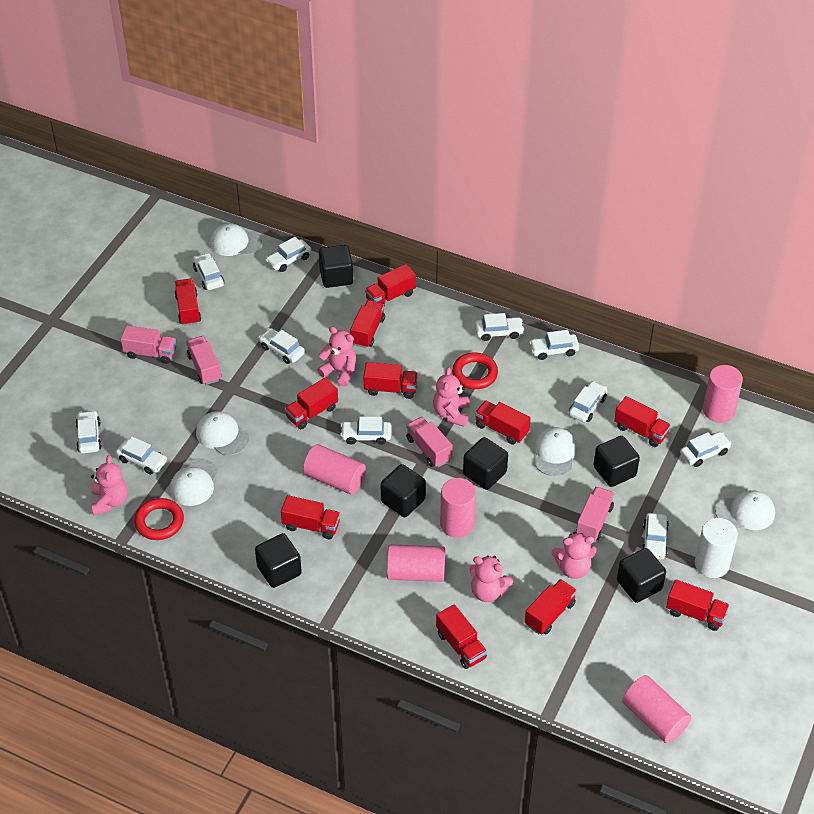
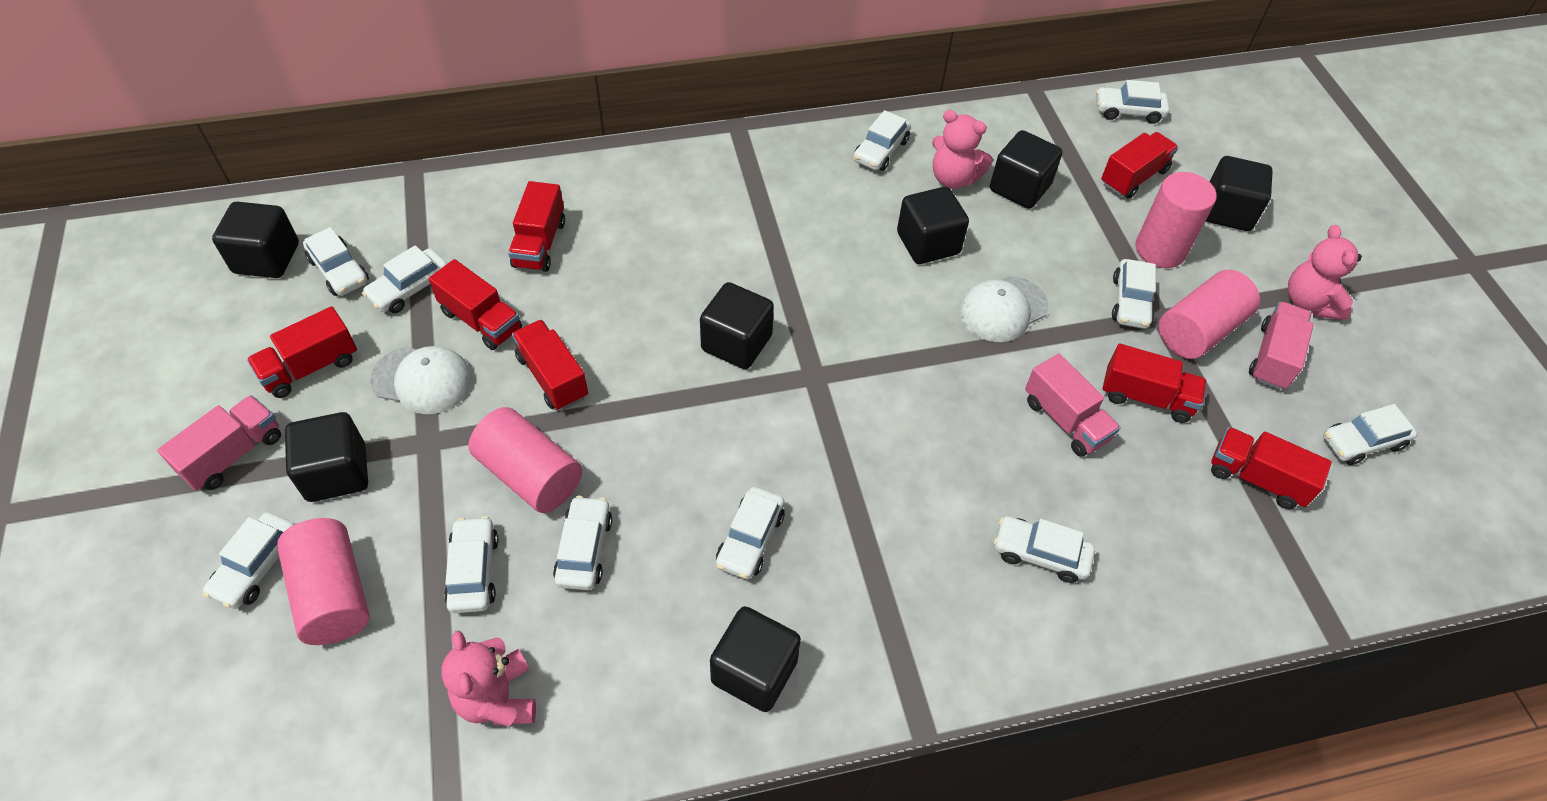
black cube: [255,533,302,588] [319,245,353,288] [381,464,426,517] [463,437,508,490] [593,436,640,487] [617,548,666,603] = 6 -> [212,202,299,278] [285,412,368,502] [700,282,774,369] [710,606,801,712] [897,187,969,264] [990,130,1062,209] [1206,156,1273,231] = 7
pink cylinder: [303,444,366,495] [387,544,445,582] [440,478,476,538] [622,675,691,743] [703,365,743,423] = 5 -> [277,518,370,645] [468,407,582,513] [1135,172,1217,268] [1159,270,1260,359] = 4
pink teddy bear: [91,455,128,515] [317,326,356,387] [433,367,470,427] [470,555,513,602] [552,532,597,579] = 5 -> [441,631,536,727] [932,110,993,189] [1288,225,1362,320] = 3
pink truck: [121,325,176,364] [186,336,221,385] [406,417,453,467] [576,487,614,541] = 4 -> [157,395,281,491] [1025,354,1121,457] [1249,302,1314,390] = 3
red ring: [134,498,184,540] [452,352,498,389] = 2 -> none = 0
red truck: [175,279,201,326] [281,495,340,539] [285,377,338,429] [350,300,385,348] [363,362,418,399] [365,264,416,307] [436,604,487,669] [475,400,531,445] [525,579,577,634] [614,396,671,447] [666,579,729,631] = 11 -> [247,306,357,398] [429,259,522,350] [508,181,565,272] [512,320,588,410] [1101,132,1178,199] [1102,343,1207,423] [1211,427,1332,509] = 7
white cap: [170,458,218,506] [196,411,249,456] [210,223,262,256] [534,427,577,476] [715,490,775,530] = 5 -> [370,346,472,414] [959,276,1048,342] = 2
white cylinder: [695,518,738,578] = 1 -> none = 0

